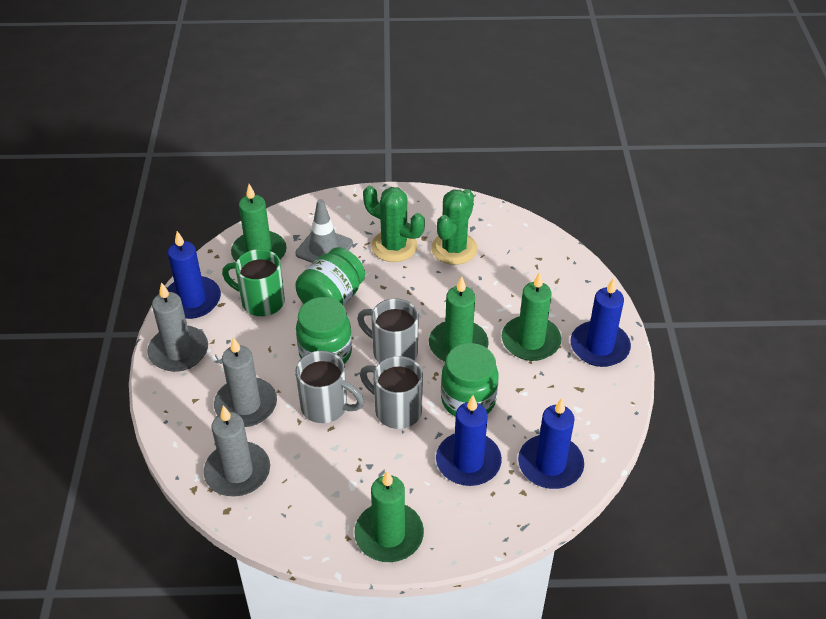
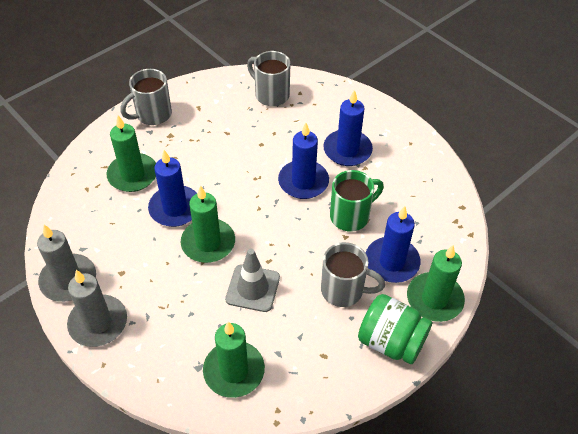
green cactus: [363,186,425,262] [431,189,477,265] = 2 -> none = 0
green jar: [295,247,365,306] [296,297,352,364] [441,343,498,417] = 3 -> [358,294,432,364] = 1
grey candle: [147,282,208,372] [204,405,270,497] [214,337,277,427] = 3 -> [37,225,96,302] [67,270,127,347] = 2

